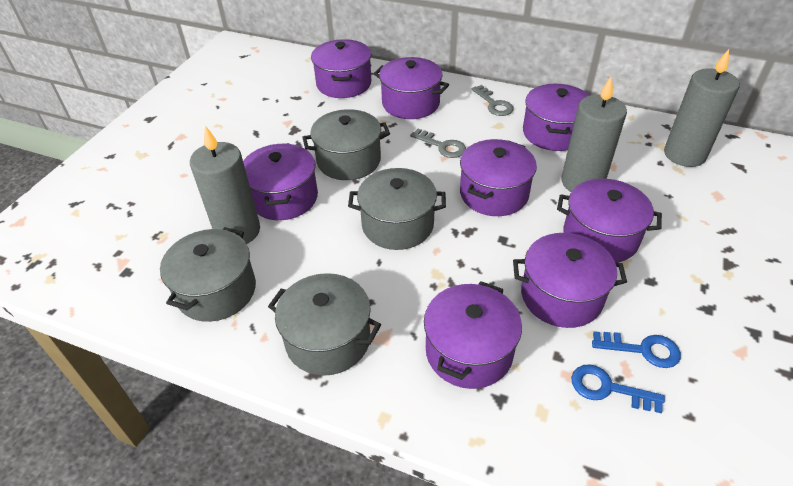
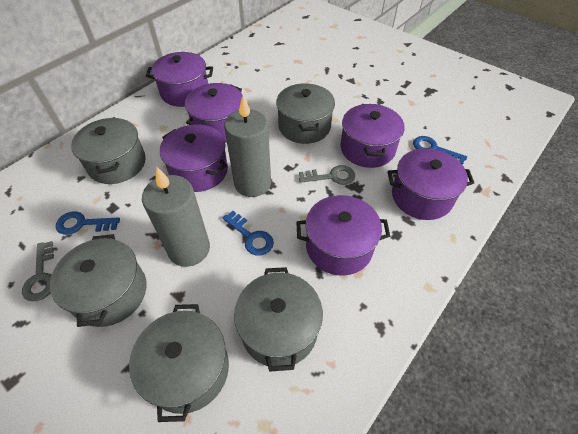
blue key: [571,364,665,413] [592,331,681,368] = 2 -> [56,211,120,235] [223,211,274,256] [413,136,467,165] = 3
grey candle: [190,125,260,244] [561,76,627,192] [664,49,740,167] = 3 -> [142,167,210,267] [224,96,271,197] = 2
grey pot: [160,227,256,322] [268,273,381,376] [302,109,390,180] [348,168,446,250] = 4 -> [50,234,147,327] [71,117,146,184] [129,304,229,422] [234,267,323,371] [276,83,335,144] = 5
purple pot: [243,143,318,220] [311,39,371,98] [374,57,449,119] [424,281,522,389] [460,139,537,216] [513,233,627,328] [523,84,590,151] [557,179,662,263] = 8 -> [146,52,213,107] [160,125,228,192] [185,83,243,142] [297,195,390,276] [340,104,405,168] [387,148,474,220] = 6

